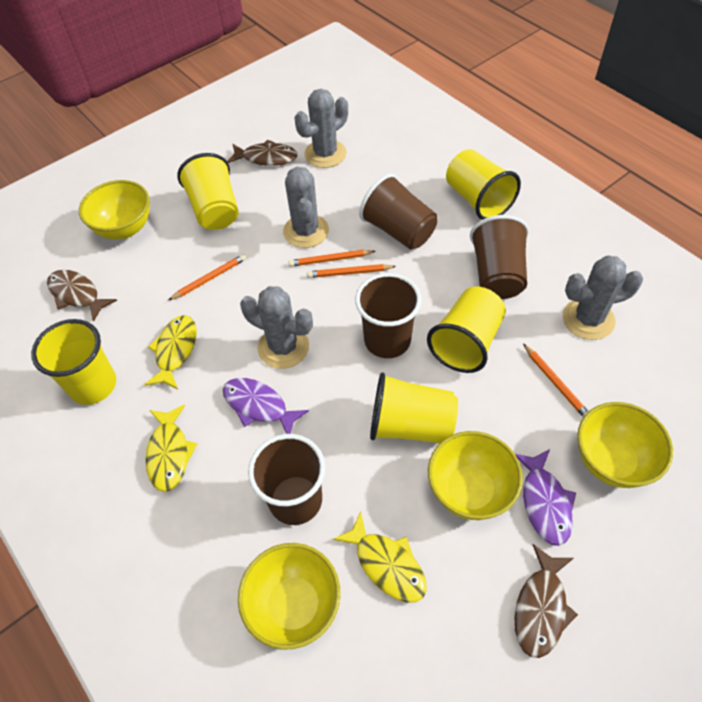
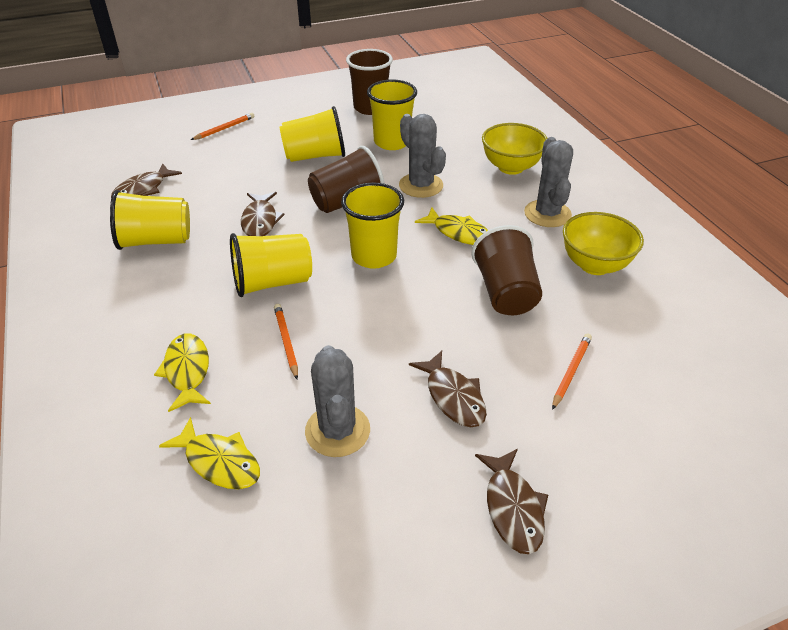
brown cup: [248,434,325,525] [355,273,422,358] [359,174,437,249] [470,215,529,299] = 4 -> [308,146,385,213] [346,49,393,115] [471,225,542,315] = 3
brown fish: [47,270,117,322] [227,139,298,166] [514,544,578,658] = 3 -> [111,164,182,197] [241,192,284,236] [409,351,487,427] [475,449,548,554] = 4
grey cactus: [240,286,313,369] [283,167,329,248] [294,89,348,168] [563,256,643,340] = 4 -> [305,345,370,457] [399,114,446,198] [524,137,573,227] = 3
orange pencil: [169,254,246,300] [288,250,376,267] [307,264,396,278] [523,344,588,417] = 4 -> [191,113,254,140] [274,304,298,379] [552,334,592,410] = 3
purple fish: [223,378,309,434] [515,449,576,546] = 2 -> none = 0
yellow bowl: [79,180,150,239] [238,543,340,650] [428,431,523,520] [577,402,673,488] = 4 -> [482,123,548,175] [563,212,644,275] = 2

